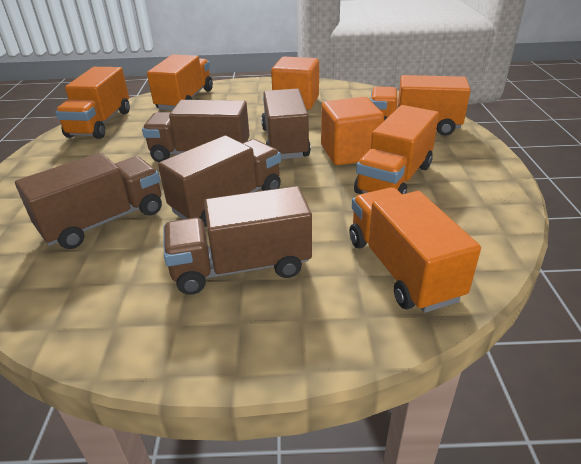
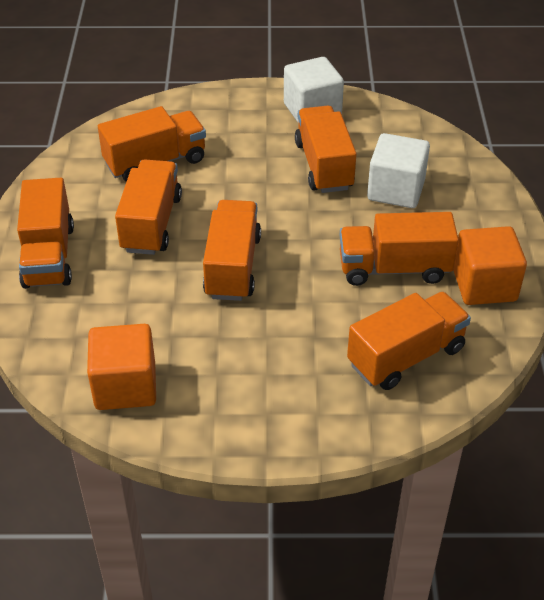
brown truck: [15,153,162,249] [142,100,249,162] [158,135,281,227] [163,186,312,295] [261,89,311,159] = 5 -> none = 0
orange truck: [55,67,130,139] [147,54,213,110] [349,187,481,313] [354,105,439,194] [371,75,471,136] = 5 -> [17,178,74,289] [98,106,206,182] [115,159,182,255] [203,200,261,301] [295,106,357,193] [340,212,459,286] [347,292,471,390] = 7
white cube: none = 0 -> [284,57,344,124] [367,133,430,208] = 2

